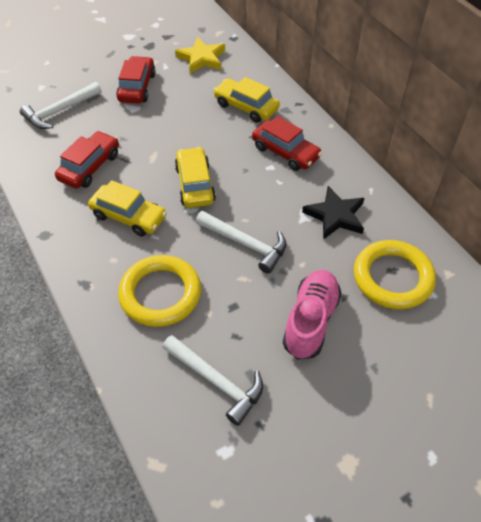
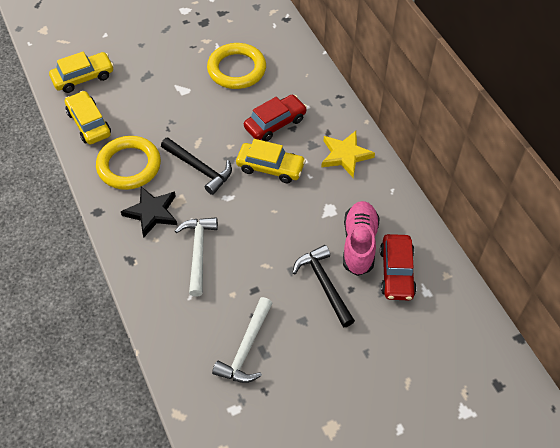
black hammer: none = 0 -> [161,137,232,195] [292,245,355,327] = 2
red car: [55,131,119,189] [116,56,156,103] [252,116,322,171] = 3 -> [244,95,307,142] [380,234,417,300] = 2
white hammer: [20,82,102,129] [162,335,263,426] [196,211,287,274] = 3 -> [175,217,218,296] [212,297,273,383] = 2

